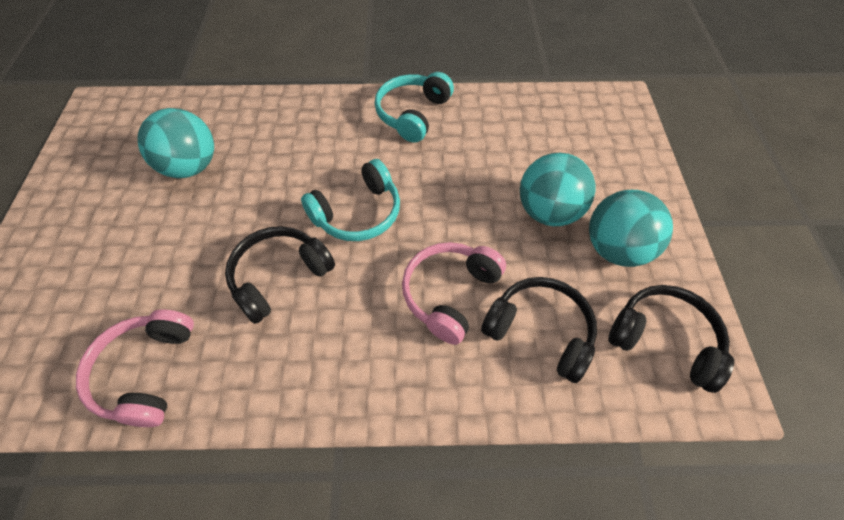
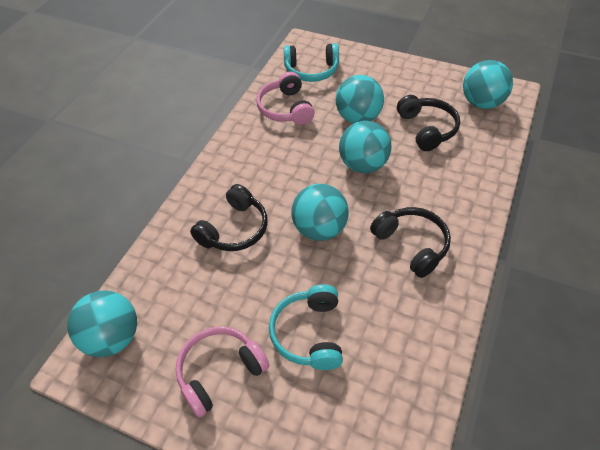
turquoise ball: [138,108,214,178] [520,153,595,226] [589,190,673,267] = 3 -> [67,290,137,357] [291,184,349,241] [336,75,384,123] [339,121,392,173] [463,60,513,109] = 5

